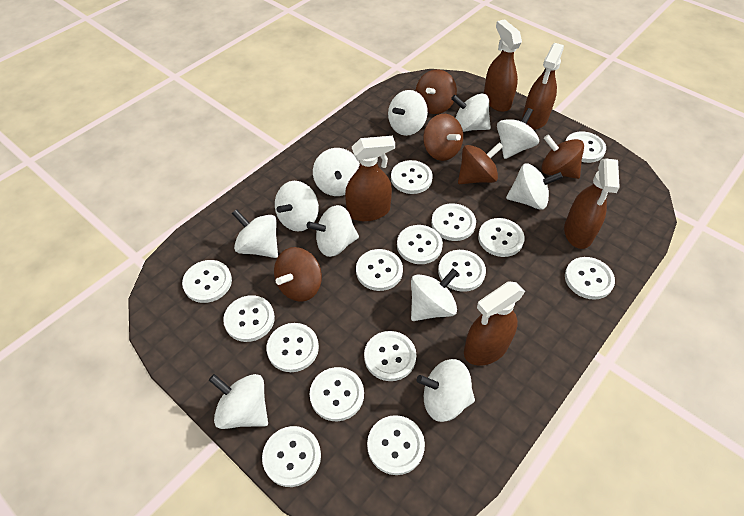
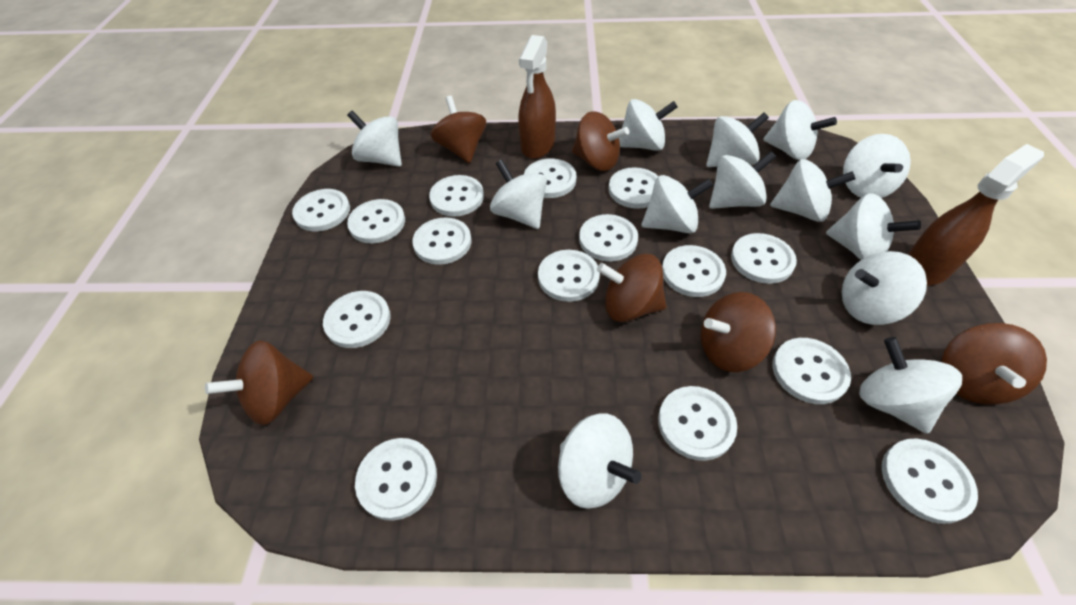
brown spinning top: [274,247,322,302] [416,69,457,114] [423,114,463,161] [458,142,504,184] [541,135,584,179] = 5 -> [205,340,313,425] [431,96,486,163] [572,111,629,171] [597,254,667,322] [701,292,776,372] [941,323,1047,404] = 6
brown spray bottle: [345,136,395,221] [464,282,525,366] [484,19,522,112] [522,43,564,130] [564,159,620,249] = 5 -> [518,35,556,159] [907,144,1044,285] = 2
white spinning top: [209,374,268,429] [232,209,278,258] [275,181,319,232] [307,205,359,257] [313,148,360,196] [388,90,428,136] [411,269,458,321] [417,359,475,422] [451,94,491,132] [497,108,539,159] [506,164,563,210] = 11 -> [347,111,402,167] [490,159,547,229] [558,414,642,509] [619,99,678,151] [641,175,714,233] [706,113,769,167] [709,151,776,209] [763,100,837,160] [770,159,855,222] [826,193,921,260] [842,251,927,325] [843,134,911,198] [859,337,962,434] = 13

